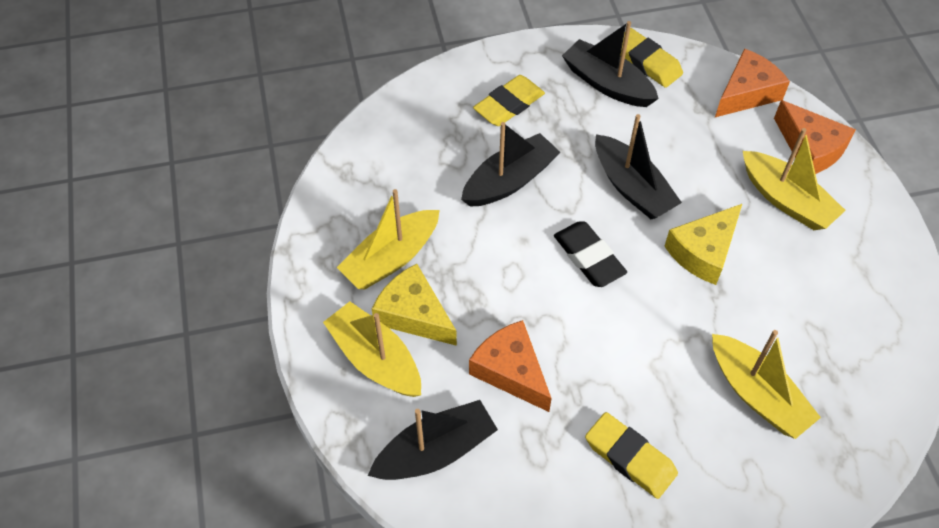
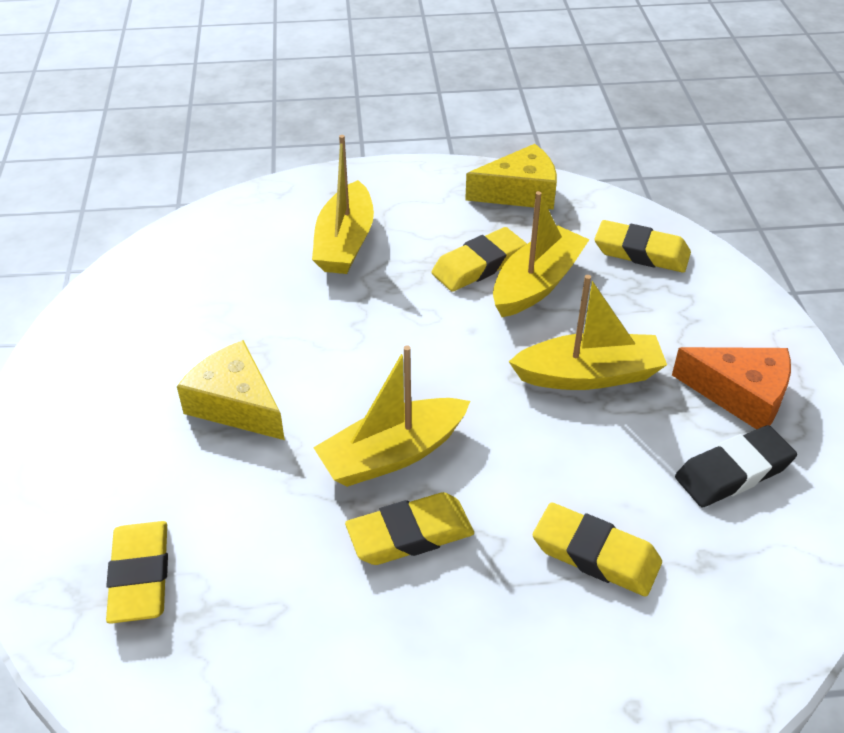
black boat: [368,400,498,480] [461,122,560,207] [562,21,659,107] [595,114,682,219] = 4 -> none = 0
orange cheese: [469,320,552,412] [715,48,790,117] [774,100,856,174] = 3 -> [672,347,791,429] = 1
yellow eraser: [473,75,545,126] [585,412,678,499] [620,28,683,88] = 3 -> [106,521,168,624] [345,492,474,565] [431,227,527,292] [533,502,662,597] [595,220,691,273] = 5

